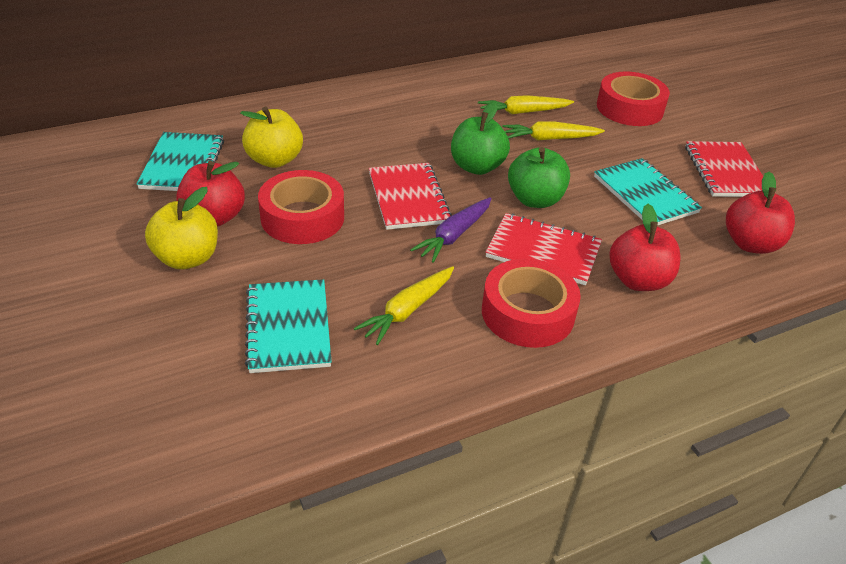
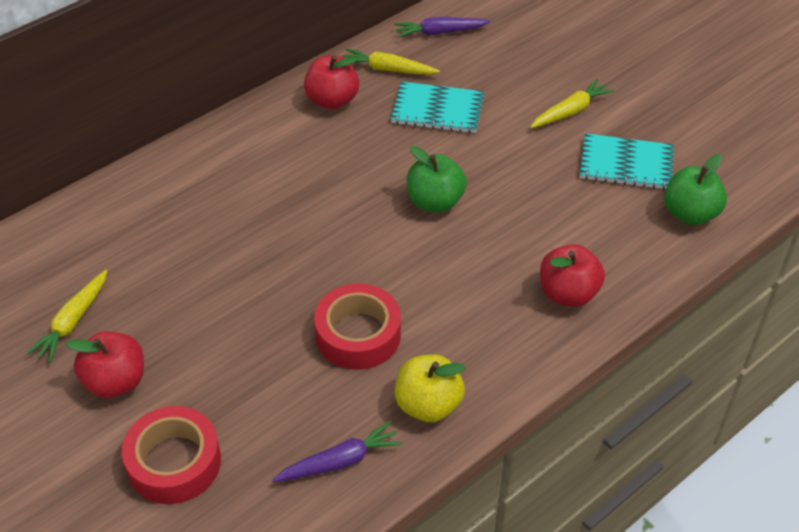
purple carrot: [410,197,492,263] = 1 -> [272,421,403,482] [394,17,491,38] = 2
red notebook: [369,163,452,230] [486,213,602,285] [685,141,763,197] = 3 -> none = 0
red tape: [258,170,344,244] [482,258,581,348] [597,71,670,126] = 3 -> [122,406,221,504] [314,284,401,370] = 2
turquoise notebook: [137,132,224,191] [245,279,332,373] [594,158,702,226] = 3 -> [391,81,484,133] [580,133,674,190] = 2
yellow apple: [145,187,218,269] [240,106,303,168] = 2 -> [395,354,465,422] = 1

